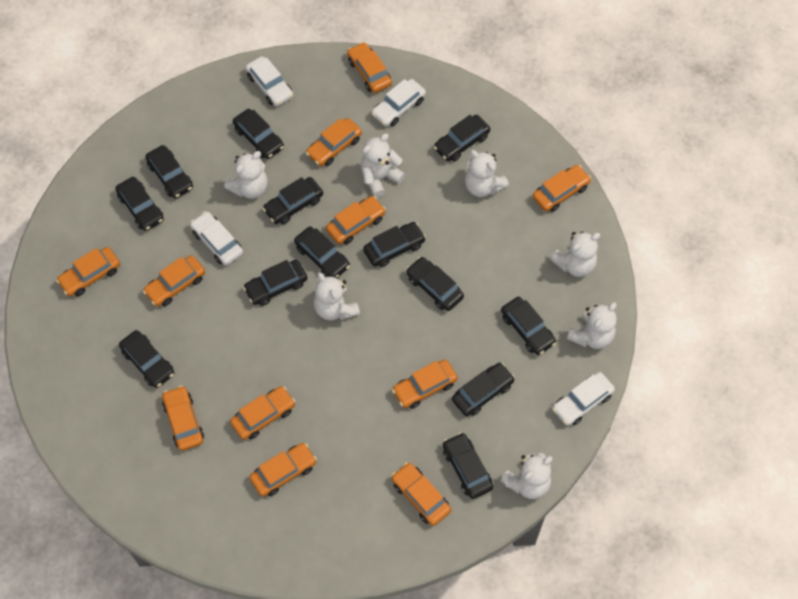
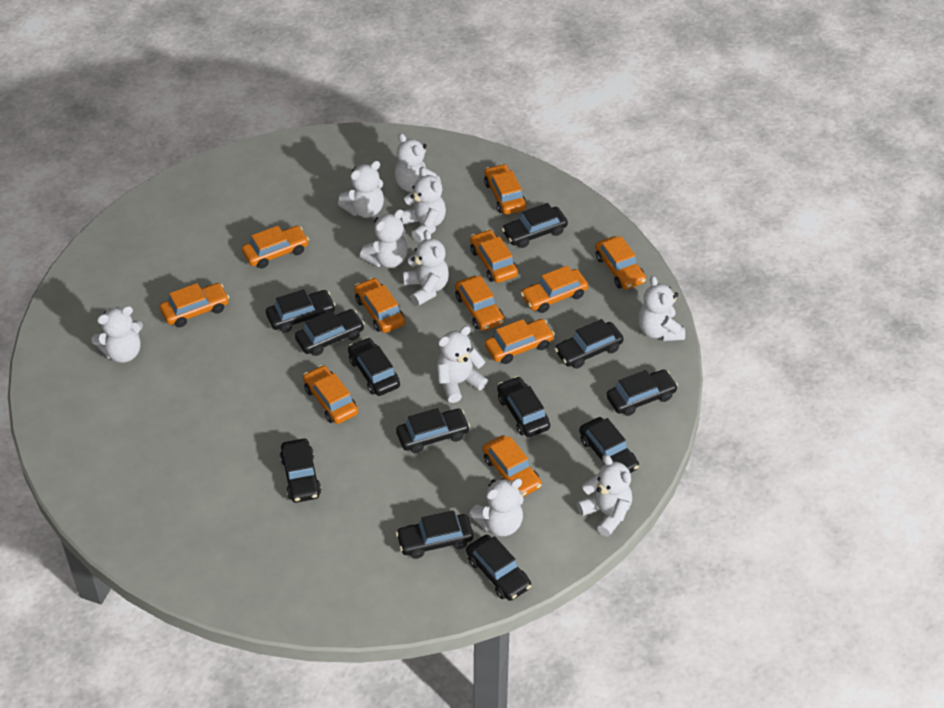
black car: [115,177,164,231] [119,330,174,388] [145,145,193,199] [233,109,284,159] [243,260,307,306] [263,177,323,224] [294,226,350,277] [363,222,426,267] [406,257,464,311] [434,115,490,162] [443,432,493,499] [452,363,515,416] [501,297,556,355] = 13 -> [266,289,336,333] [280,439,321,503] [295,309,365,356] [348,337,400,396] [396,408,470,453] [396,510,473,559] [466,535,531,601] [497,376,550,437] [502,203,568,248] [554,319,624,369] [579,417,639,473] [606,369,678,416] = 12
white car: [190,211,243,266] [245,56,293,106] [371,79,426,126] [552,372,615,426] = 4 -> none = 0
white teddy bear: [224,151,268,199] [314,272,360,320] [361,134,405,197] [465,150,509,197] [501,453,552,499] [550,231,600,277] [567,302,617,349] = 7 -> [91,306,143,363] [338,161,384,218] [360,209,408,268] [394,133,441,192] [401,167,446,242] [403,230,449,306] [437,326,488,403] [469,478,524,536] [577,455,632,537] [638,276,685,341] = 10

